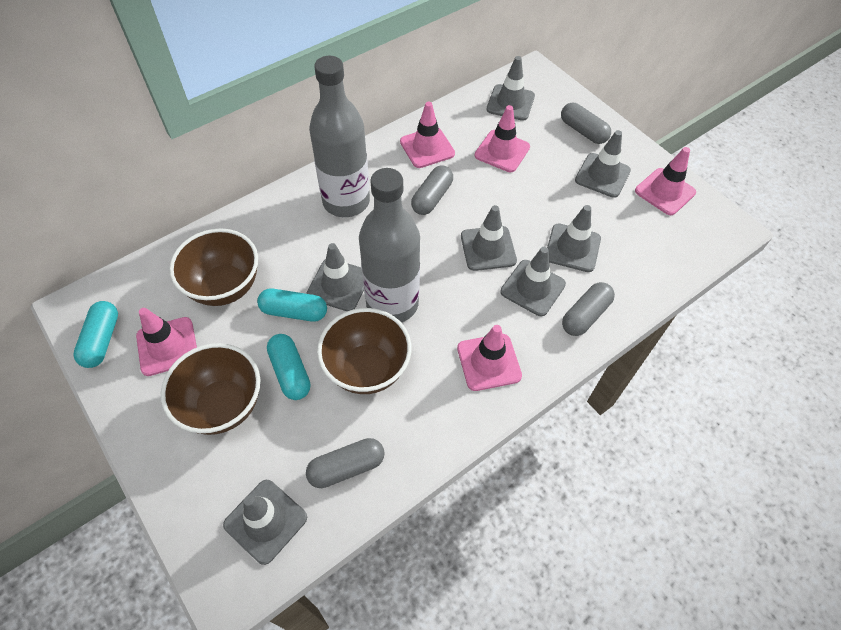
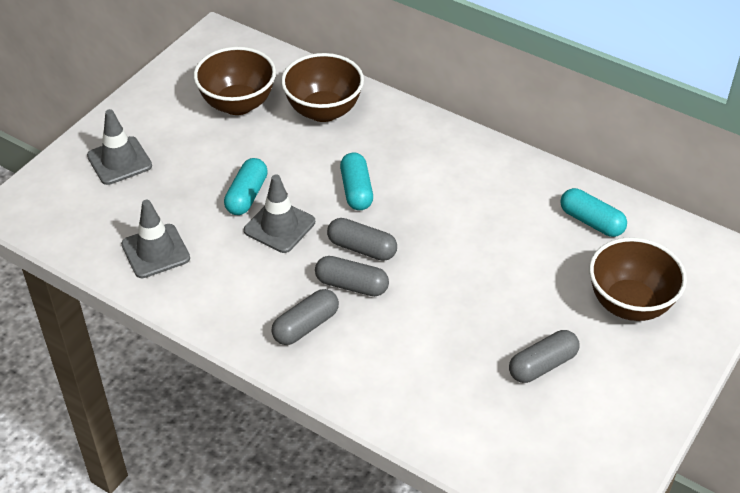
grey bottle: [309,56,370,217] [359,168,420,322] = 2 -> none = 0
grey traffic cone: [223,480,307,565] [307,243,364,311] [461,205,517,271] [486,56,535,121] [501,247,566,316] [547,205,601,272] [575,130,631,198] = 7 -> [87,109,152,185] [121,200,190,278] [244,175,315,253] = 3
pink traffic cone: [136,308,197,376] [400,102,455,168] [457,325,522,391] [475,105,530,172] [635,147,696,215] = 5 -> none = 0

